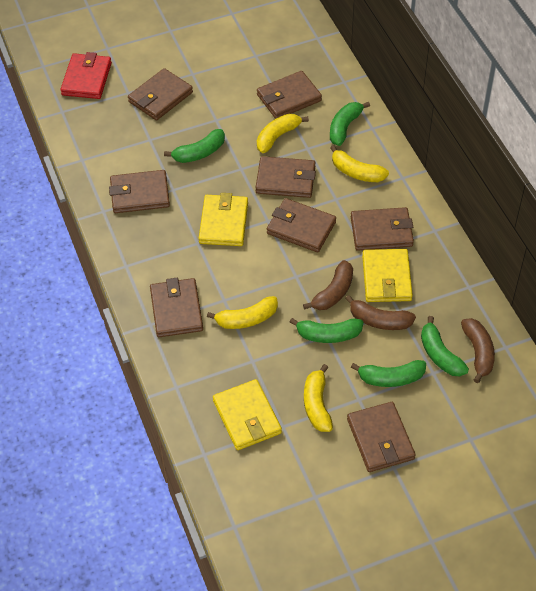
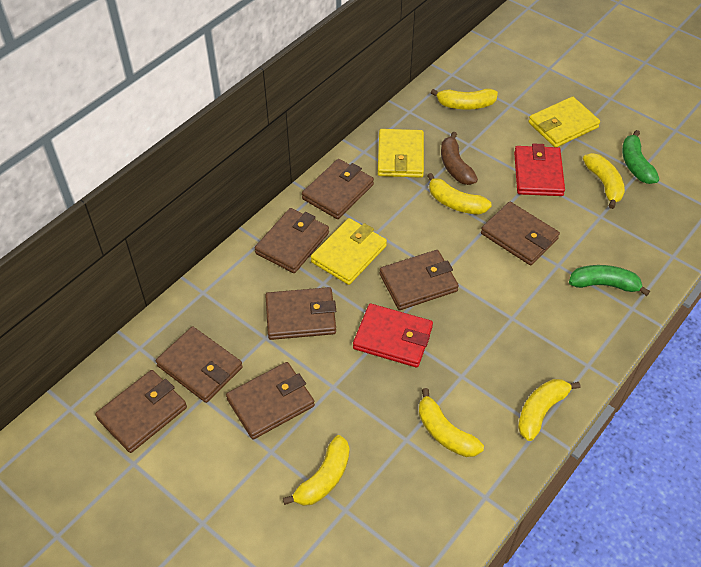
brown banana: [303,260,353,310] [345,295,416,330] [461,318,495,383] = 3 -> [441,131,478,185] = 1
green banana: [164,129,225,163] [290,318,364,343] [330,102,370,146] [351,360,426,387] [421,316,469,376] = 5 -> [569,265,650,296] [622,130,659,184] = 2
red wallet: [60,52,112,99] = 1 -> [353,304,433,367] [514,143,565,196] = 2
yellow banana: [207,296,278,329] [257,114,309,153] [304,364,333,432] [330,145,389,182] = 4 -> [283,435,349,506] [419,388,484,457] [427,173,492,214] [431,88,498,110] [518,379,580,441] [583,153,625,209] = 6

